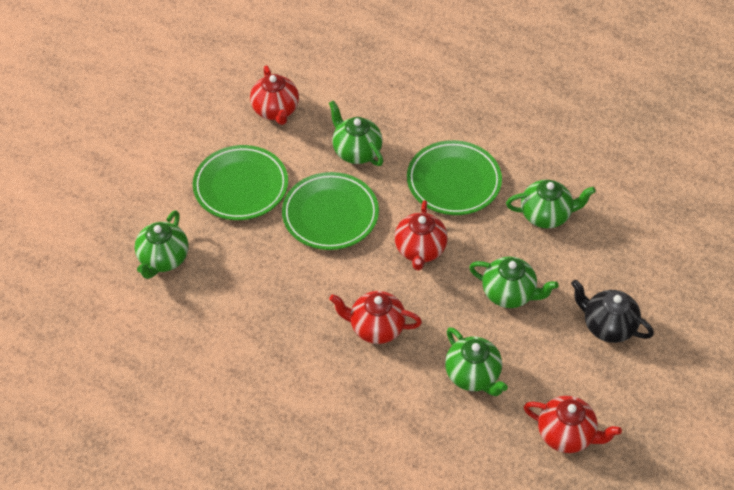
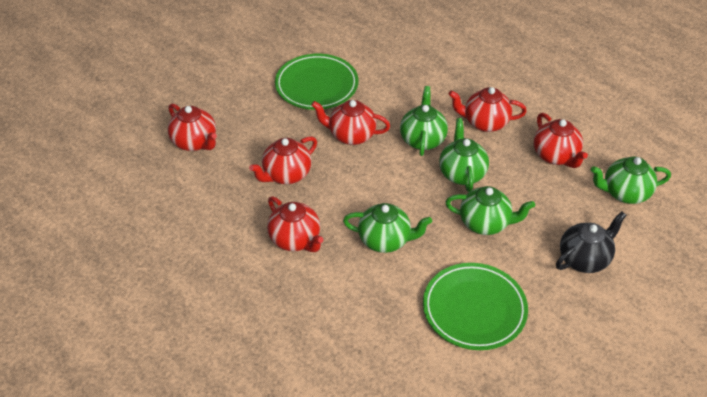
green plate: [193,145,288,220] [282,172,379,250] [407,140,502,215] = 3 -> [275,54,358,110] [423,263,528,350] = 2
red teapot: [250,65,299,125] [329,291,422,344] [395,200,448,270] [524,396,622,453] = 4 -> [168,104,217,151] [249,136,317,184] [267,196,323,252] [311,100,390,145] [449,87,527,132] [534,113,588,168] = 6

